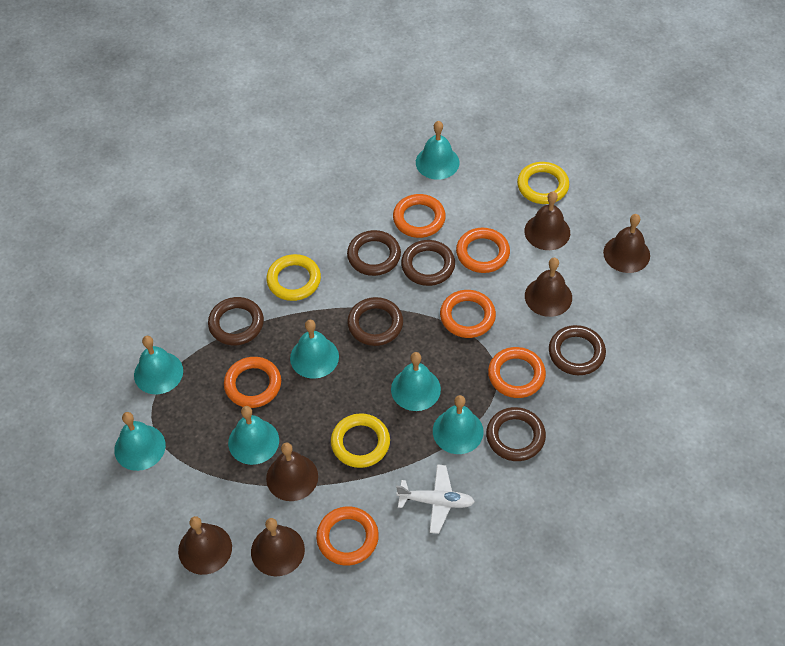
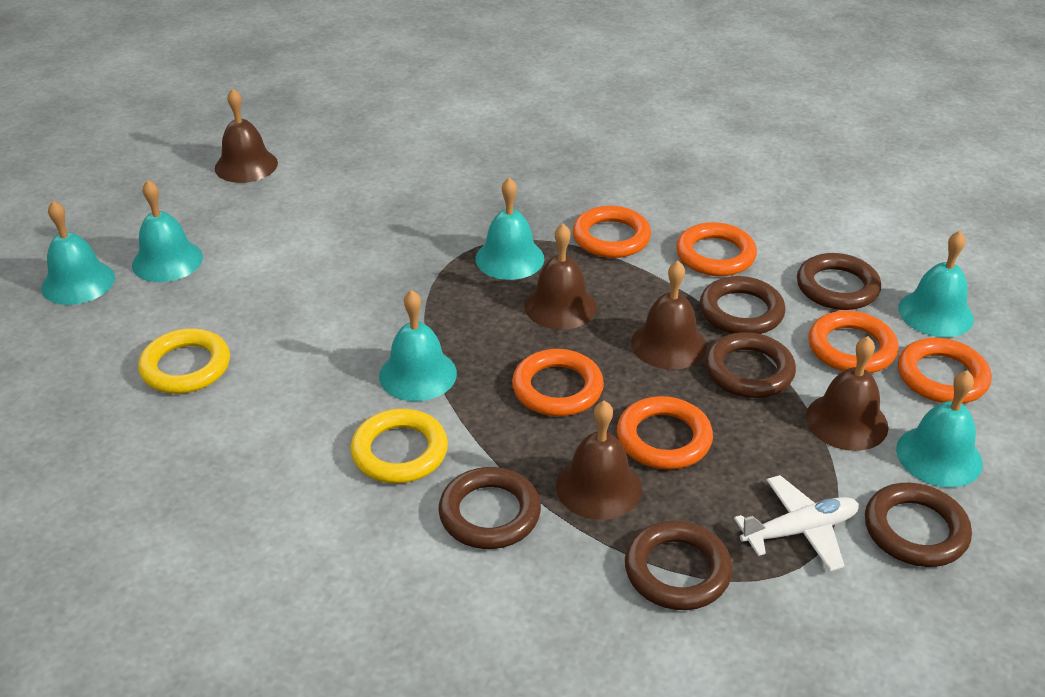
brown bell: [178,516,232,575] [251,518,305,577] [266,442,318,501] [524,191,570,250] [525,258,572,317] [603,214,650,273] = 6 -> [215,88,278,183] [524,224,597,330] [556,401,642,520] [631,261,707,370] [806,336,889,451] = 5
turquoise bell: [114,412,166,471] [134,336,183,394] [228,406,279,465] [290,320,339,379] [391,352,441,411] [416,121,459,180] [433,395,484,454] = 7 -> [41,201,115,305] [132,180,203,282] [379,290,457,401] [475,178,544,280] [896,370,983,488] [898,231,974,337] = 6
yellow ring: [266,254,321,301] [331,413,390,468] [517,162,569,204] = 3 -> [138,328,230,394] [350,409,448,483] = 2

